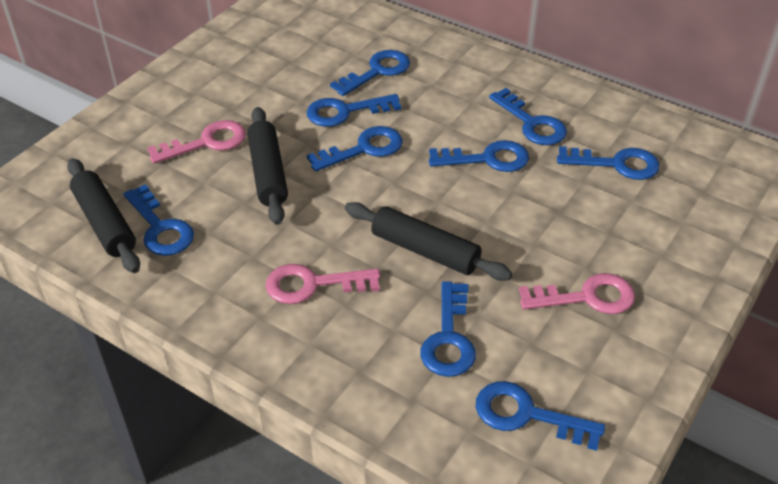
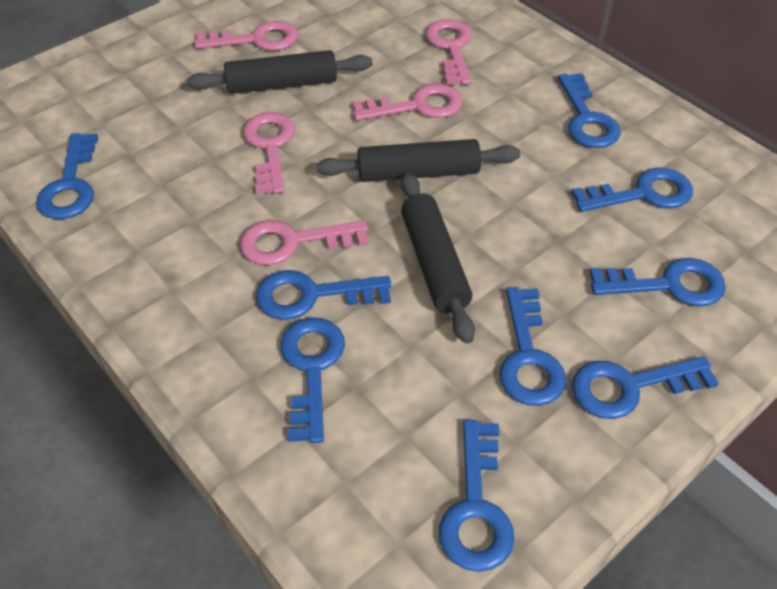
pink key: [147,120,246,164] [266,264,380,304] [519,273,635,314] = 3 -> [195,21,298,51] [240,220,368,266] [243,112,295,194] [352,84,463,121] [425,19,472,85] = 5

